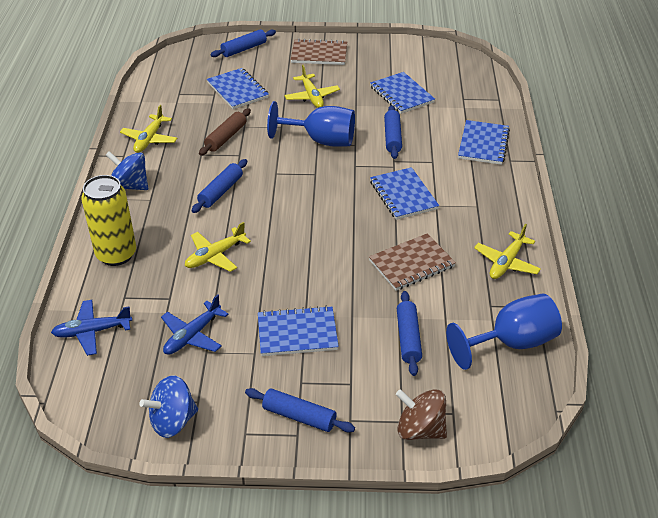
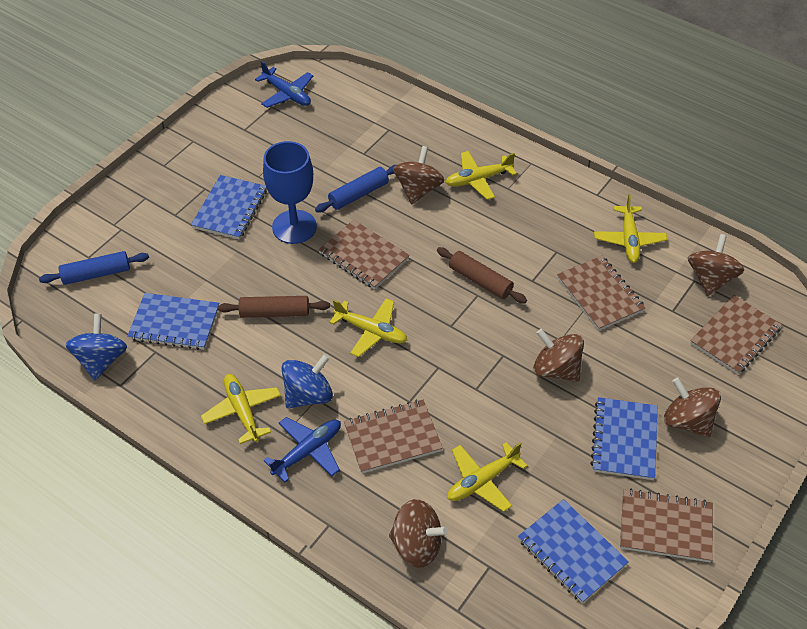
blue goblet: [267,101,355,147] [446,294,562,370] = 2 -> [263,141,317,244] = 1
blue notebook: [207,68,269,109] [258,306,339,356] [370,72,435,114] [370,167,439,220] [458,120,510,165] = 5 -> [127,293,219,350] [191,175,267,239] [518,499,629,603] [590,397,658,480] = 4
blue rolling pin: [191,159,247,213] [210,29,276,57] [245,388,355,433] [384,105,402,159] [397,291,422,376] = 5 -> [39,251,149,285] [315,165,396,212] = 2
brown notebook: [290,39,347,65] [369,233,456,291] = 2 -> [318,220,410,289] [344,400,443,473] [557,256,645,331] [620,489,713,562] [690,295,782,375] = 5
brown rolling pin: [199,108,251,156] = 1 -> [218,296,330,318] [437,247,527,303] = 2
brown spinning top: [396,389,447,440] = 1 -> [389,499,448,568] [393,146,444,204] [533,329,584,382] [664,377,721,437] [688,234,744,296] = 5
yellow can: [81,175,136,266] = 1 -> none = 0
yellow plane: [120,105,177,153] [185,222,251,272] [284,65,340,108] [474,224,541,279] = 4 -> [201,374,281,444] [330,298,407,357] [445,151,517,200] [447,442,527,512] [594,194,667,263] = 5

